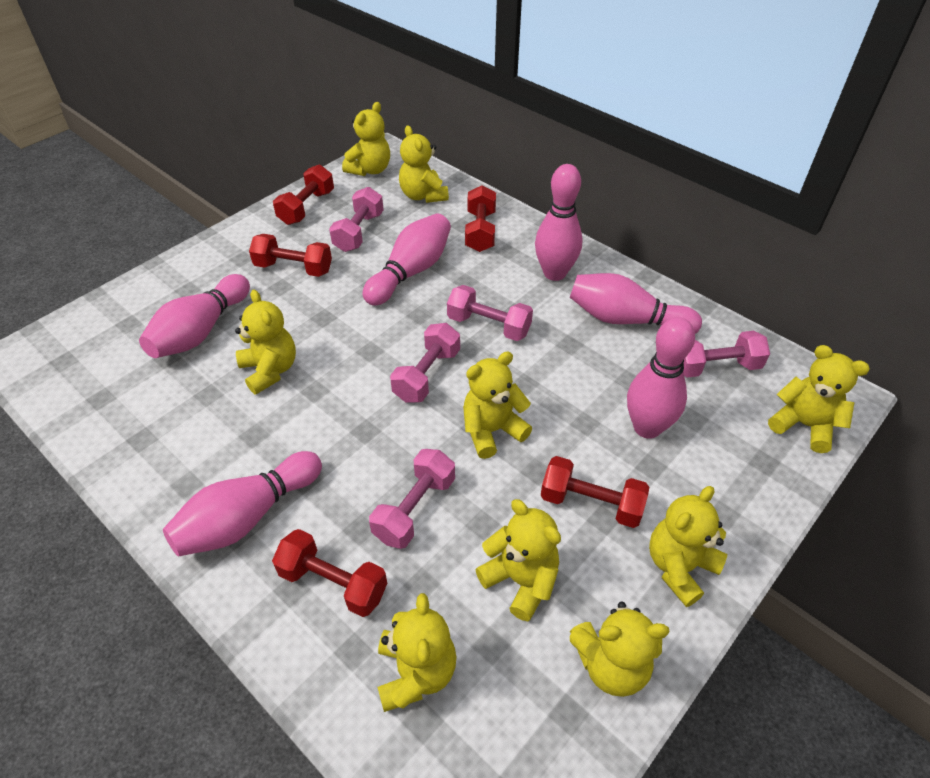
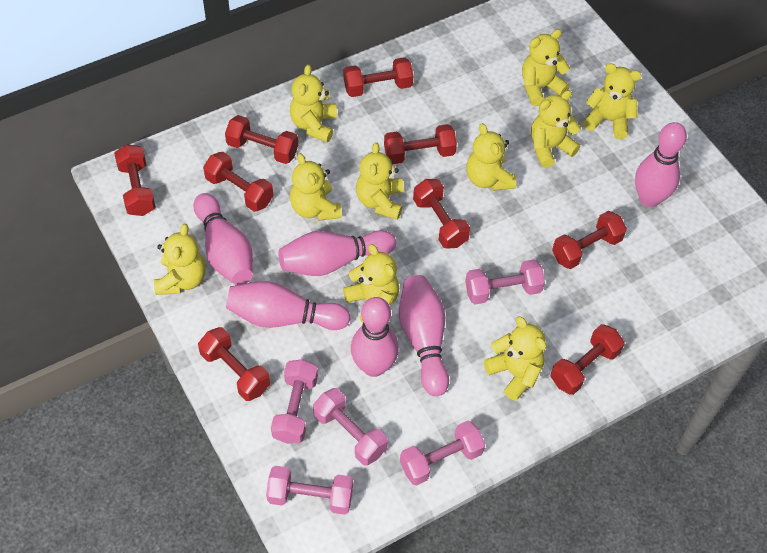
red dumbbell: [249,234,332,277] [272,529,387,617] [273,165,334,225] [465,185,496,252] [541,456,649,528] = 5 -> [114,144,156,216] [198,327,270,401] [203,152,274,212] [225,115,298,164] [344,57,413,97] [384,124,457,164] [413,179,470,249] [550,324,624,395] [552,211,627,269] = 9
yellow teddy bear: [235,290,296,395] [342,102,390,176] [378,593,456,712] [399,125,449,203] [463,352,532,459] [475,499,561,621] [570,602,670,697] [649,486,727,607] [768,345,870,453] = 9 -> [154,224,206,295] [290,64,337,142] [290,153,342,221] [343,244,399,323] [356,142,404,220] [467,123,516,191] [484,316,546,401] [522,29,570,106] [531,90,581,168] [583,63,642,139] = 10

